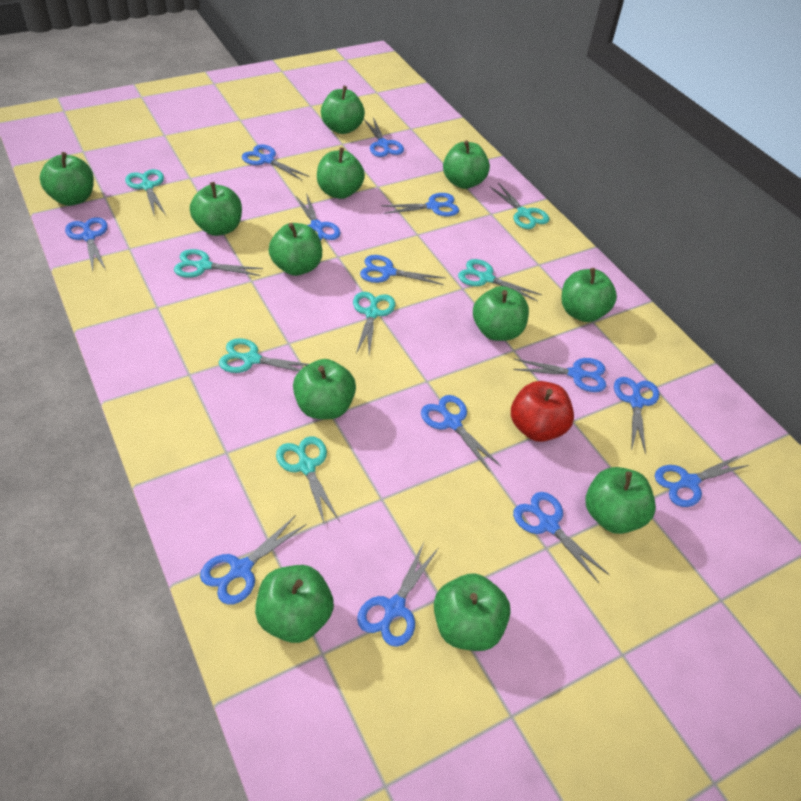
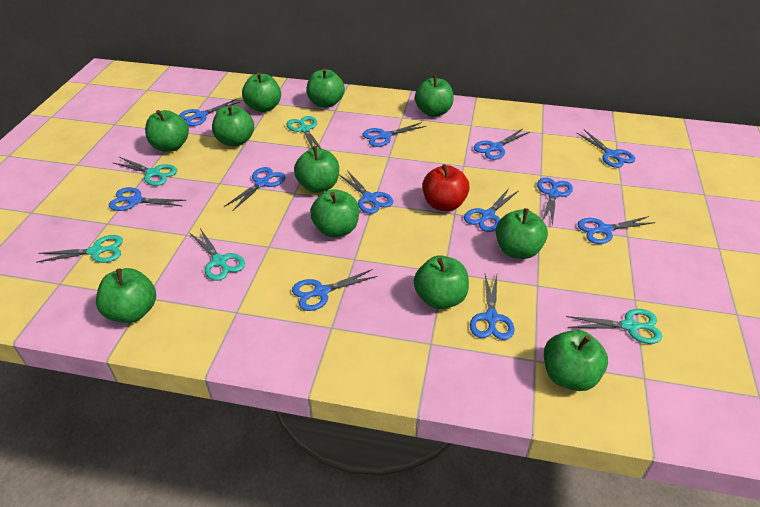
blue scissors: [65,217,108,271] [200,515,307,605] [242,145,309,181] [296,193,340,241] [357,542,438,647] [360,255,446,285] [364,117,404,157] [381,193,459,216] [421,395,501,472] [513,358,606,392] [513,492,610,583] [614,377,659,454] [655,455,749,507] = 13 -> [109,187,186,211] [179,99,240,126] [224,167,285,211] [292,269,378,311] [339,170,393,214] [363,122,426,147] [464,187,518,232] [470,274,515,340] [474,129,530,160] [537,178,573,226] [576,130,635,168] [578,216,655,244] = 12
green apple: [40,152,94,206] [190,182,242,236] [255,565,334,643] [269,223,322,276] [293,359,356,419] [317,147,365,199] [321,86,365,134] [434,573,511,651] [443,140,490,189] [473,286,529,341] [562,268,617,322] [586,467,656,534] = 12 -> [96,268,156,323] [145,110,189,152] [212,105,254,146] [242,73,281,112] [294,146,339,193] [306,68,345,108] [310,189,359,237] [414,255,469,309] [415,75,454,117] [496,208,548,259] [544,330,608,391] = 11
turquoise scissors: [125,169,166,215] [174,249,263,277] [219,338,309,373] [276,436,340,525] [353,292,395,355] [458,259,542,301] [490,183,550,229] = 7 -> [36,235,123,263] [113,157,177,186] [190,229,245,281] [286,116,321,149] [566,309,662,344] = 5

